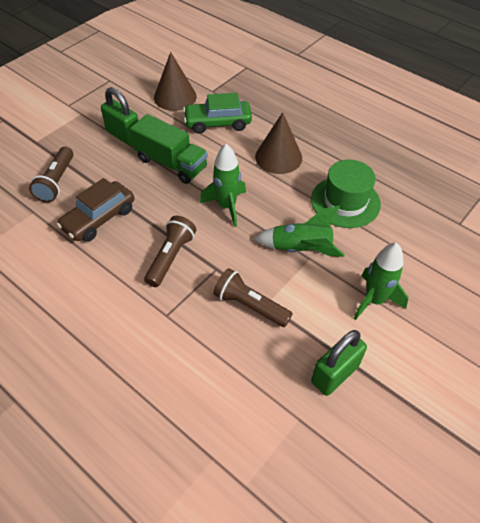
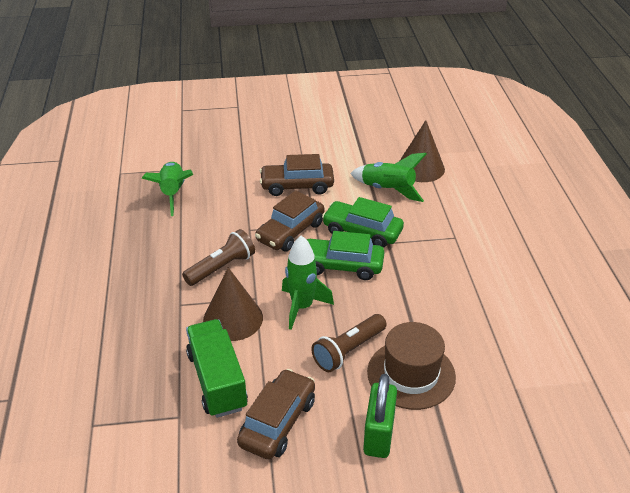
brown car: [57,178,134,242] = 1 -> [237,369,315,459] [255,190,324,251] [260,154,334,196] = 3
brown flashlight: [29,147,73,203] [144,216,196,287] [213,268,293,327] = 3 -> [182,229,255,286] [311,314,387,372] = 2
brown hat: none = 0 -> [367,322,456,410] = 1
green car: [183,93,252,134] = 1 -> [307,231,384,280] [322,197,404,248] = 2
green hat: [311,159,381,228] = 1 -> none = 0
green padlock: [101,87,138,146] [311,330,367,396] = 2 -> [363,374,397,458] = 1

